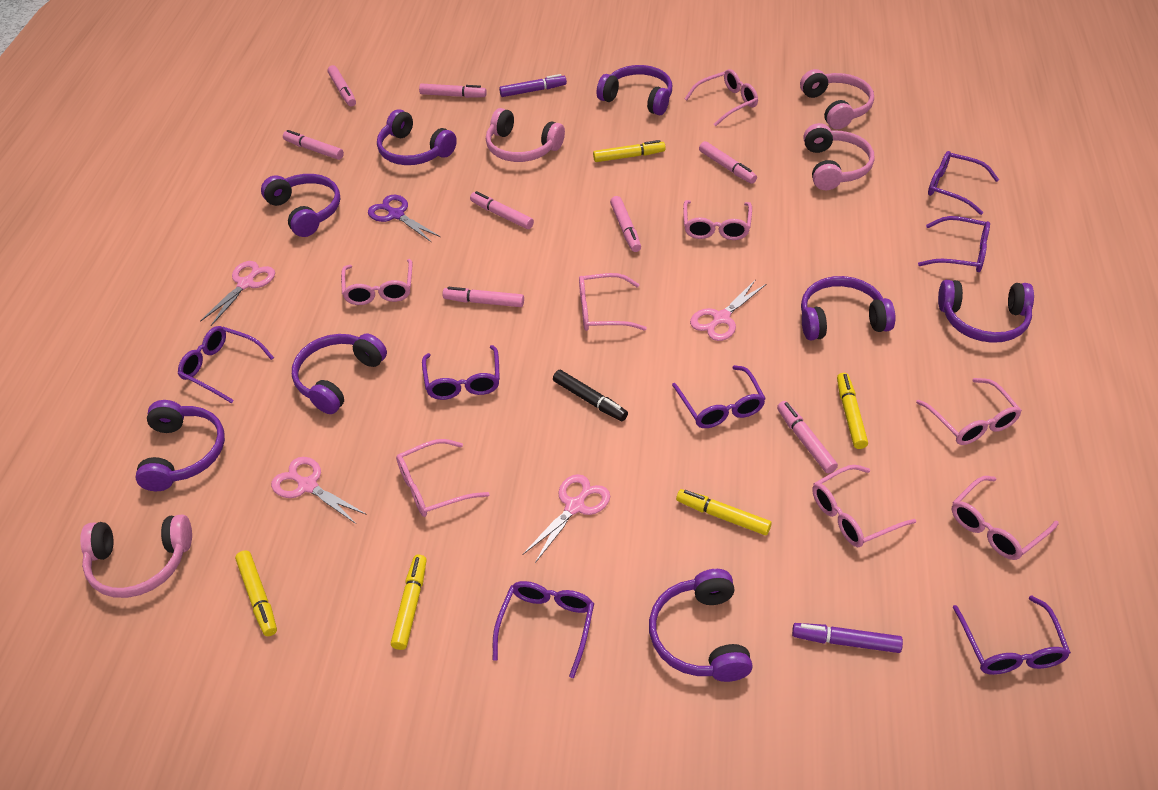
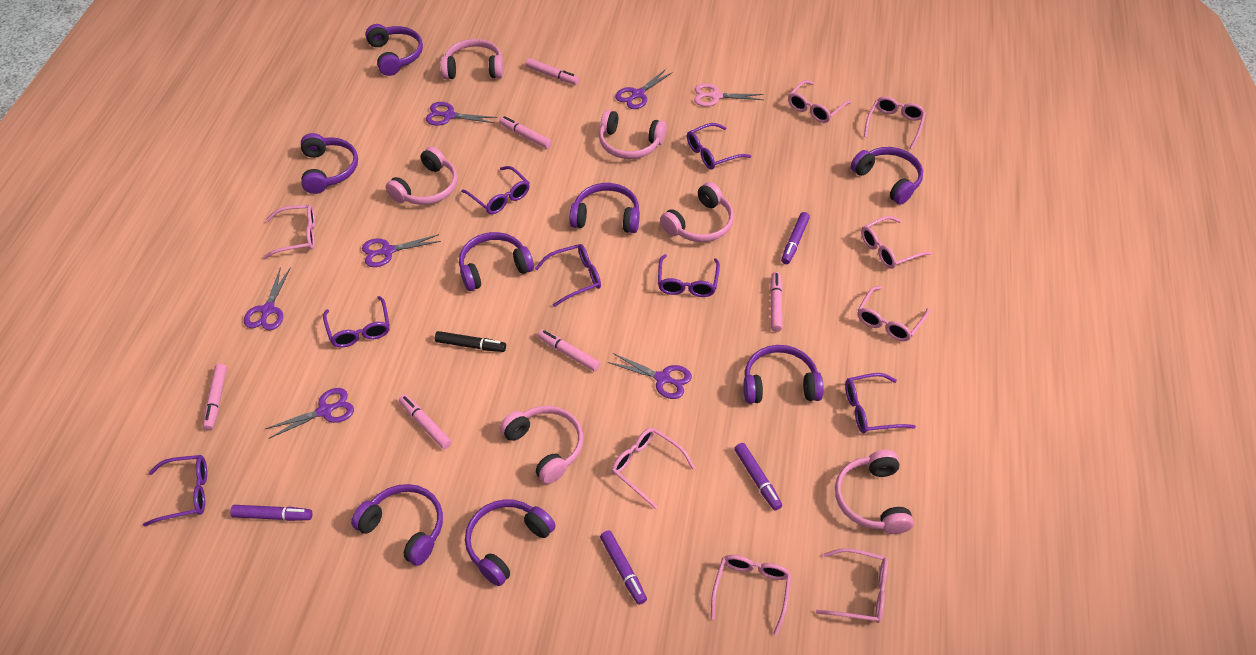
pink headphones: [80,514,192,598] [486,108,565,162] [800,69,874,129] [803,123,875,190] = 4 -> [386,147,457,205] [441,39,503,79] [500,406,583,484] [599,110,666,159] [660,182,734,242] [835,450,914,534] = 6
pink marker: [283,130,344,160] [327,65,356,107] [419,83,487,98] [443,287,524,307] [470,191,534,229] [610,196,641,252] [699,141,757,184] [777,401,838,474] = 8 -> [203,364,227,430] [399,395,452,449] [499,116,552,149] [525,58,579,85] [538,329,600,372] [770,272,782,332] = 6
pink scissors: [200,261,275,326] [271,457,367,524] [523,474,610,563] [690,279,766,341] = 4 -> [694,83,764,107] = 1
purple marker: [499,74,567,97] [792,623,903,653] = 2 -> [230,505,312,521] [600,530,647,605] [734,443,782,510] [781,212,810,264] = 4
purple scissors: [368,195,441,242] = 1 -> [244,267,291,330] [265,388,354,439] [362,234,441,267] [425,102,497,125] [608,353,692,399] [615,69,673,109] = 6
yellow marker: [235,550,277,636] [391,555,427,650] [593,140,666,162] [676,489,772,535] [837,373,868,449] = 5 -> none = 0

